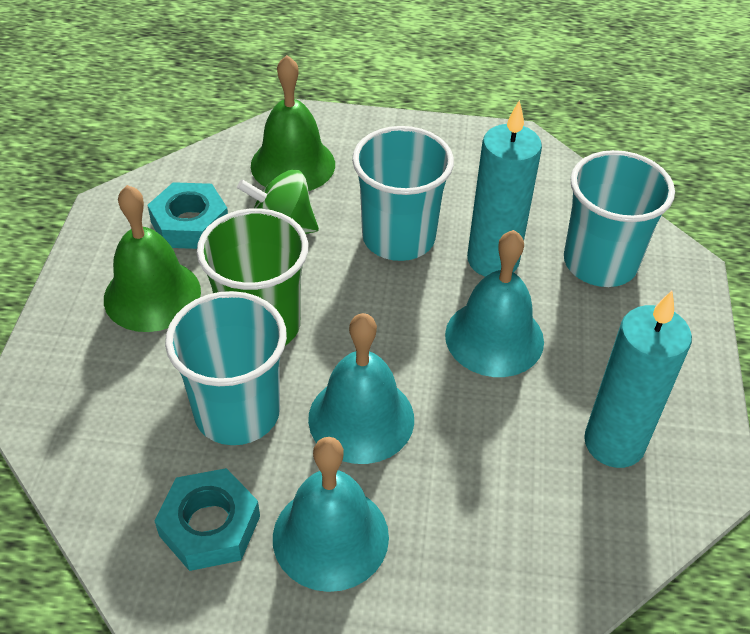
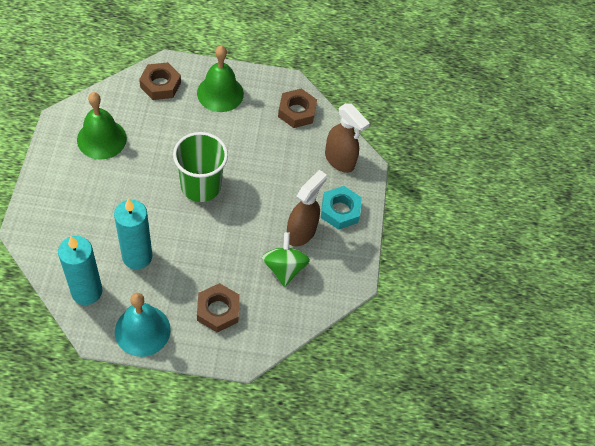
brown nut: none = 0 -> [139,62,181,100] [197,283,240,332] [278,88,317,128] = 3
brown spray bottle: none = 0 -> [287,170,327,246] [325,103,370,173] = 2
turquoise bell: [273,437,389,592] [308,313,414,464] [445,230,544,377] = 3 -> [115,293,171,357] = 1
turquoise cup: [165,291,287,445] [352,126,454,261] [564,150,675,287] = 3 -> none = 0
turquoise nut: [147,182,228,249] [154,468,260,571] = 2 -> [321,186,362,230] = 1

